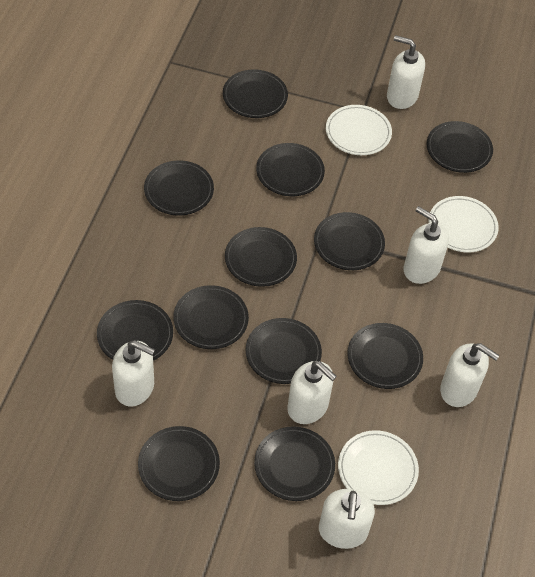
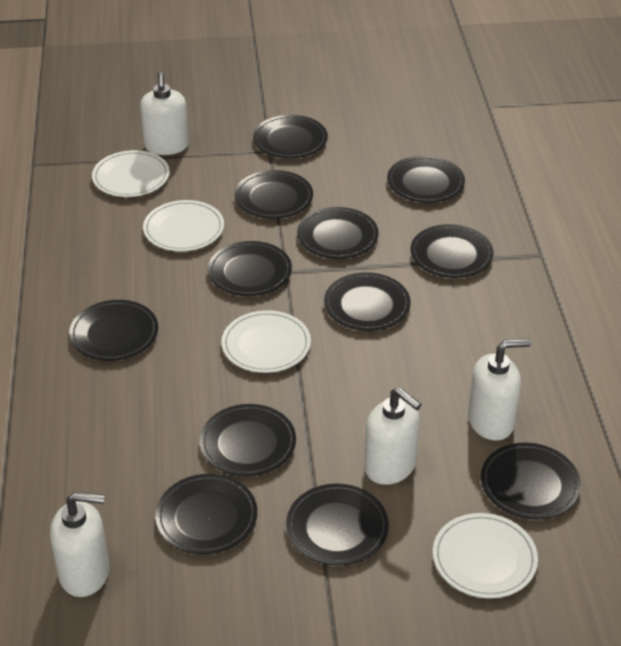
white plate: [326,105,392,155] [338,430,419,505] [429,196,499,253] = 3 -> [92,150,170,197] [143,200,224,251] [221,310,311,373] [433,513,538,598] = 4
white soap dispenser: [112,340,155,406] [287,361,337,424] [319,489,375,549] [387,35,425,109] [404,206,449,284] [440,343,500,407] = 6 -> [50,492,110,597] [140,72,189,155] [364,387,422,485] [468,339,531,441] = 4

